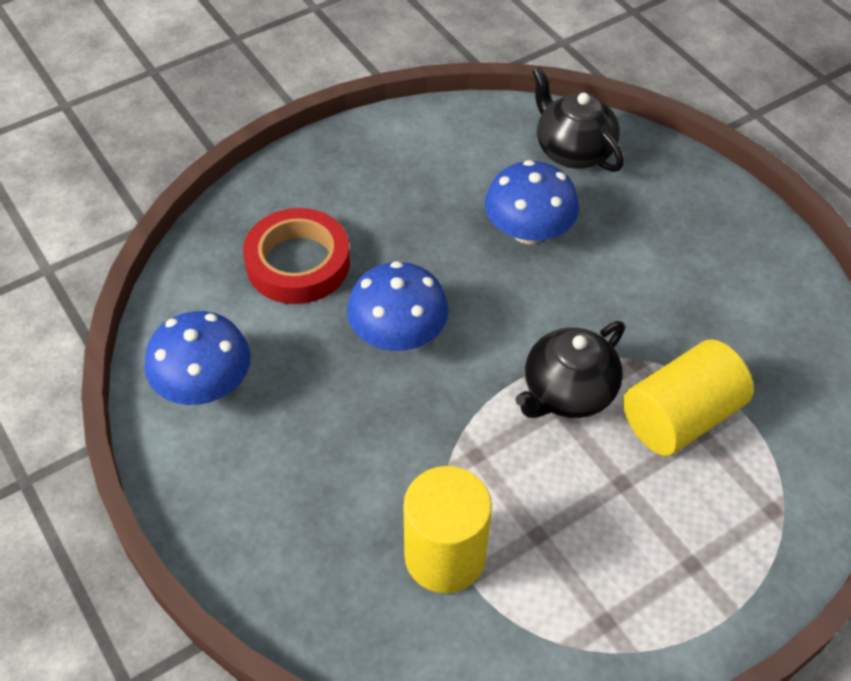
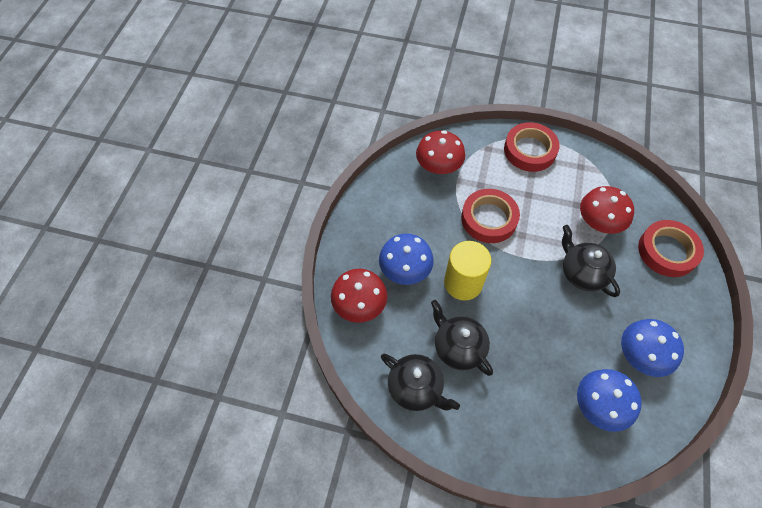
black teapot: [515,321,625,418] [532,67,624,172] = 2 -> [381,353,460,411] [431,300,493,376] [562,225,620,297] = 3
red mushroom: none = 0 -> [331,269,387,323] [416,130,465,174] [580,186,634,234] = 3
red tape: [243,208,350,304] = 1 -> [461,189,520,243] [504,122,560,172] [638,220,704,277] = 3
yellow cylinder: [404,466,492,593] [623,339,754,456] = 2 -> [444,241,492,300] = 1

